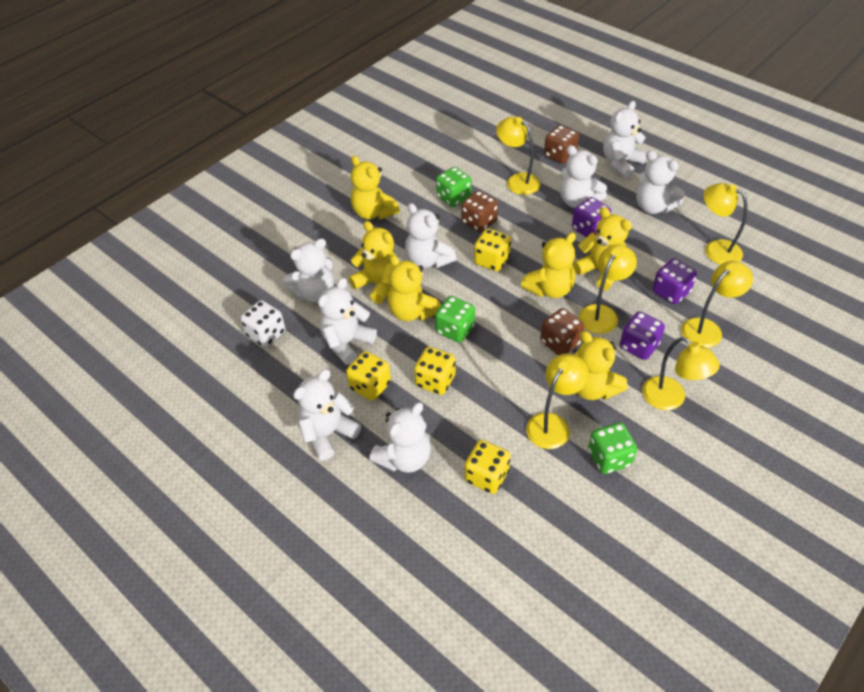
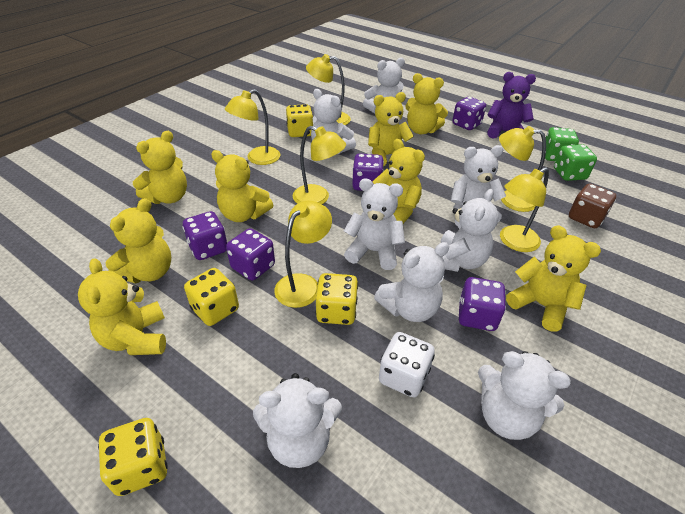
brown dice: [461,191,498,232] [540,308,584,355] [544,125,579,164] = 3 -> [569,184,616,228] = 1
green dice: [435,296,475,342] [436,167,471,207] [588,422,637,474] = 3 -> [545,127,579,161] [554,144,597,181] = 2
purple dice: [572,197,611,237] [620,311,665,360] [652,258,697,304] = 3 -> [183,211,227,260] [226,228,275,281] [352,154,384,191] [452,97,486,130] [459,277,506,331] = 5
purple teddy bear: none = 0 -> [487,72,536,139] = 1
yellow teddy bear: [349,221,397,304] [351,156,400,220] [388,255,441,321] [521,232,576,298] [573,207,632,291] [574,331,628,400] = 6 -> [78,258,166,355] [105,198,171,283] [133,131,187,204] [211,150,273,222] [368,92,414,166] [373,139,425,224] [405,73,448,134] [506,225,601,332] = 8

